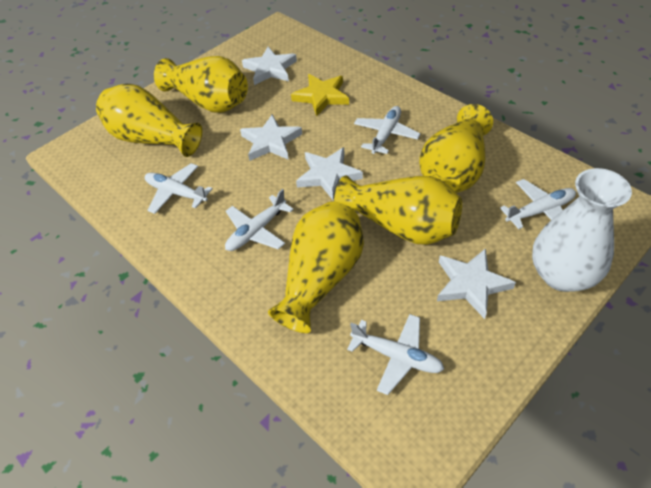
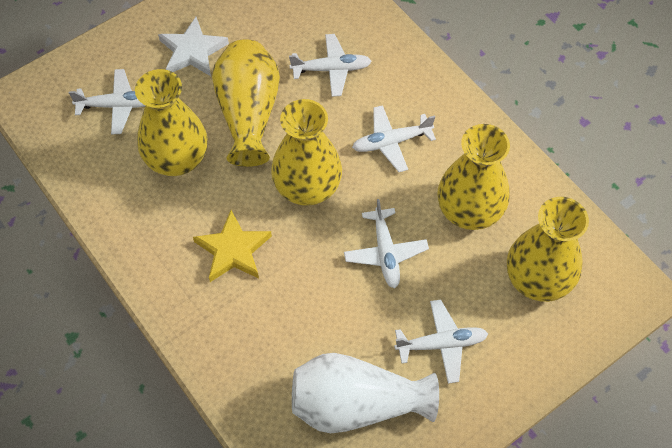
white star: [240,114,302,161] [242,47,297,85] [296,147,363,200] [437,248,516,319] = 4 -> [158,17,229,76] = 1

